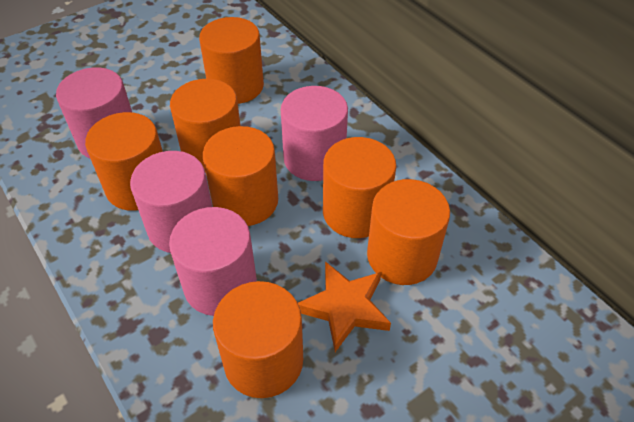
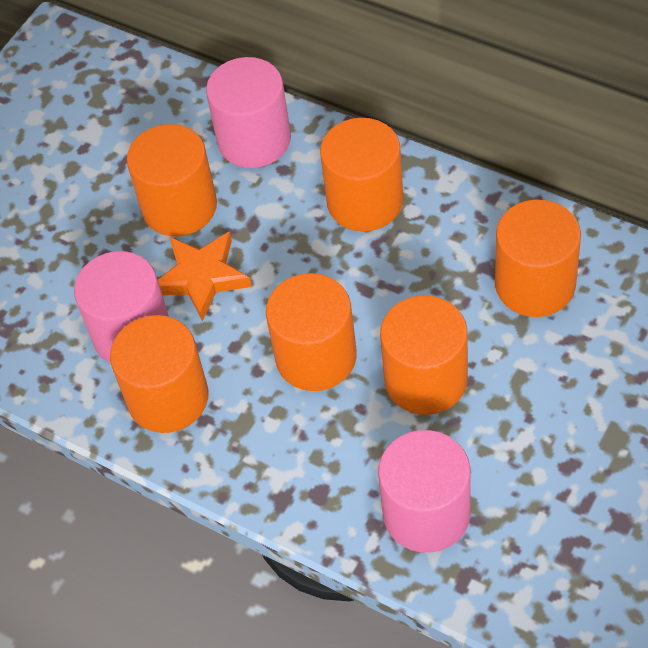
orange cylinder: [85,112,163,211] [170,79,241,173] [199,17,264,104] [203,126,278,226] [213,281,303,398] [323,137,396,238] [367,179,450,285] = 7 -> [110,315,209,433] [127,124,217,236] [266,273,357,391] [320,118,403,231] [380,296,468,415] [495,200,581,317] = 6
pink cylinder: [56,67,132,158] [130,151,212,253] [169,207,257,316] [281,86,348,181] = 4 -> [74,251,169,363] [206,57,291,168] [378,430,471,553] = 3

